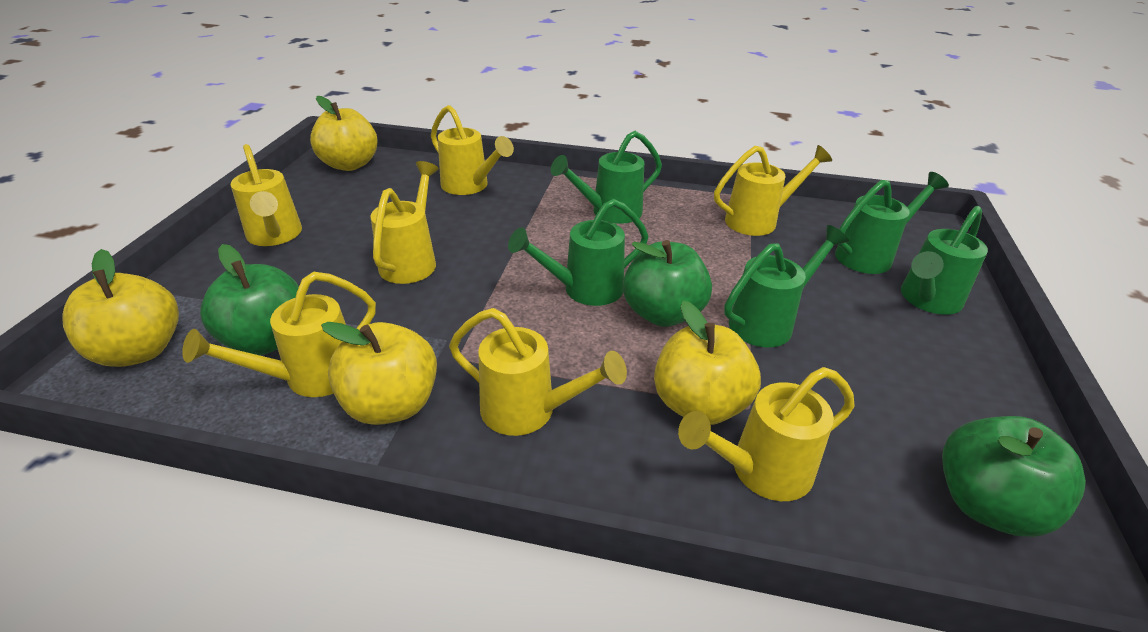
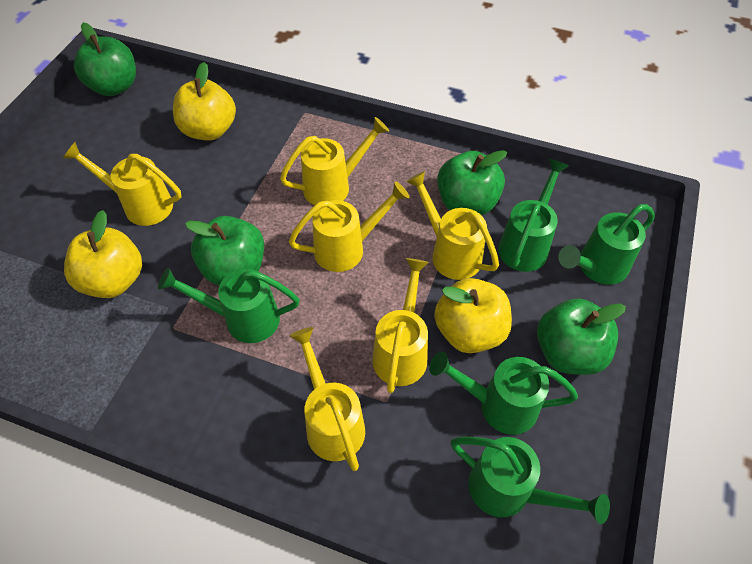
green apple: [200,244,299,355] [623,240,712,327] [942,416,1086,537] = 3 -> [74,22,136,96] [185,216,264,285] [437,150,507,215] [537,299,626,375] = 4
yellow apple: [62,249,179,367] [310,96,378,171] [321,322,437,425] [654,301,761,425] = 4 -> [64,210,142,298] [173,62,236,140] [434,278,512,353] = 3
yellow watering can: [182,272,376,397] [231,144,302,246] [370,161,439,284] [431,105,514,195] [449,308,627,436] [678,367,855,501] [714,145,832,236] = 7 -> [63,142,181,226] [280,117,389,205] [289,181,410,272] [290,327,365,471] [372,258,429,393] [406,171,499,280] = 6

